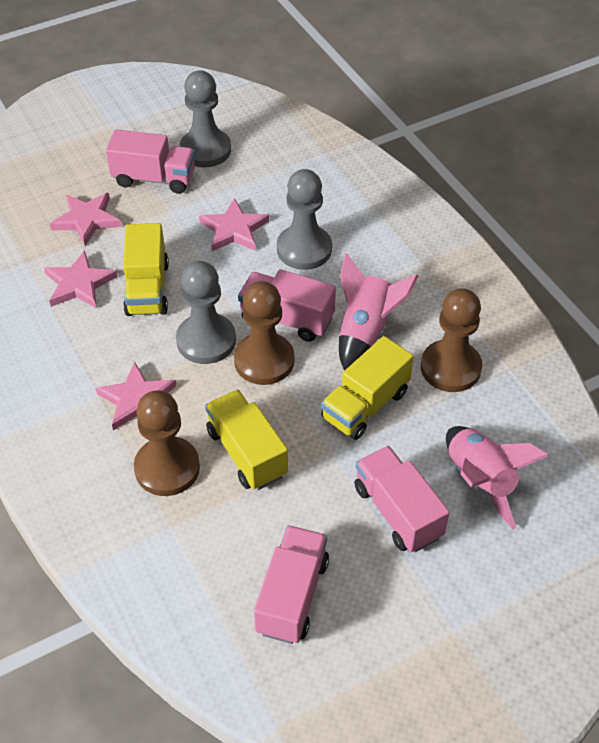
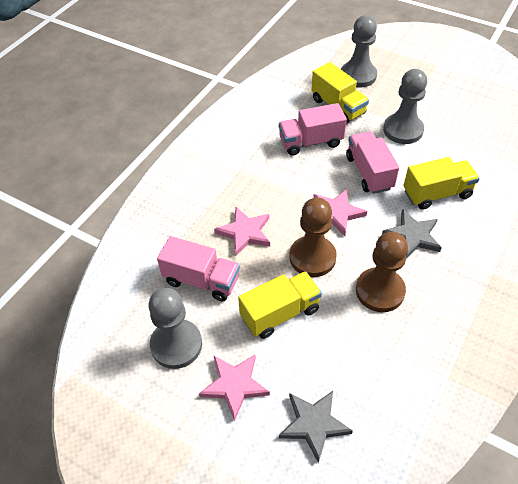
brown pawn: [134,390,200,496] [234,281,294,385] [421,288,482,392] = 3 -> [289,197,337,277] [356,232,408,312] = 2
grey star: none = 0 -> [279,391,353,463] [382,209,442,259] = 2
pink rocket: [339,253,419,371] [446,426,549,529] = 2 -> none = 0
pink star: [44,250,118,309] [50,193,122,246] [96,362,176,430] [199,198,269,251] = 4 -> [199,355,270,421] [214,207,270,257] [313,189,367,236] = 3
pink truck: [106,130,195,194] [238,269,336,342] [254,525,329,644] [354,446,450,553] = 4 -> [157,236,240,301] [279,103,347,156] [346,131,399,194] = 3

